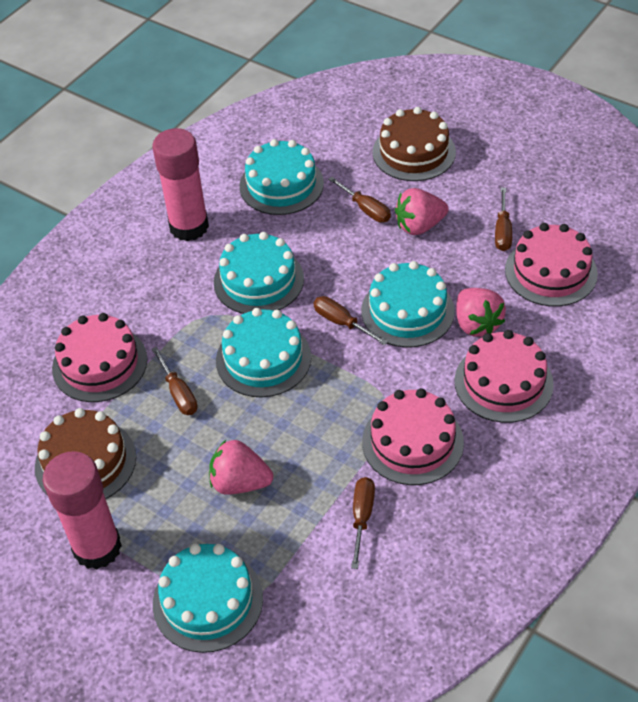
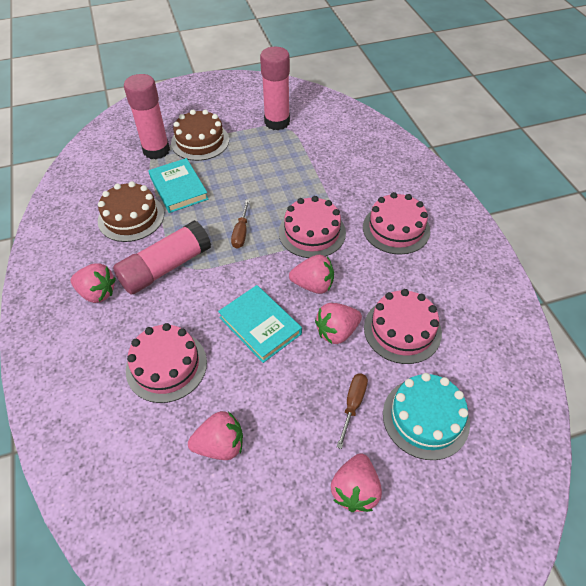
brown screwdriver: [152,347,198,415] [313,296,388,345] [328,177,391,222] [351,477,375,569] [495,188,512,251] = 5 -> [231,200,250,248] [337,374,368,449] = 2
pink glue stick: [43,451,122,570] [152,128,209,241] = 2 -> [113,220,211,295] [124,74,170,159] [260,46,290,130] = 3
pink strawberry: [209,440,273,495] [395,188,449,235] [456,288,506,337] = 3 -> [71,263,116,303] [188,411,243,460] [289,255,334,294] [315,303,362,344] [331,453,382,512] = 5
turquoise book: none = 0 -> [149,158,208,213] [218,285,302,363] = 2
turquoise cake: [153,544,263,653] [214,232,304,314] [216,308,311,397] [239,139,324,215] [361,261,455,348] = 5 -> [383,373,470,460] = 1

